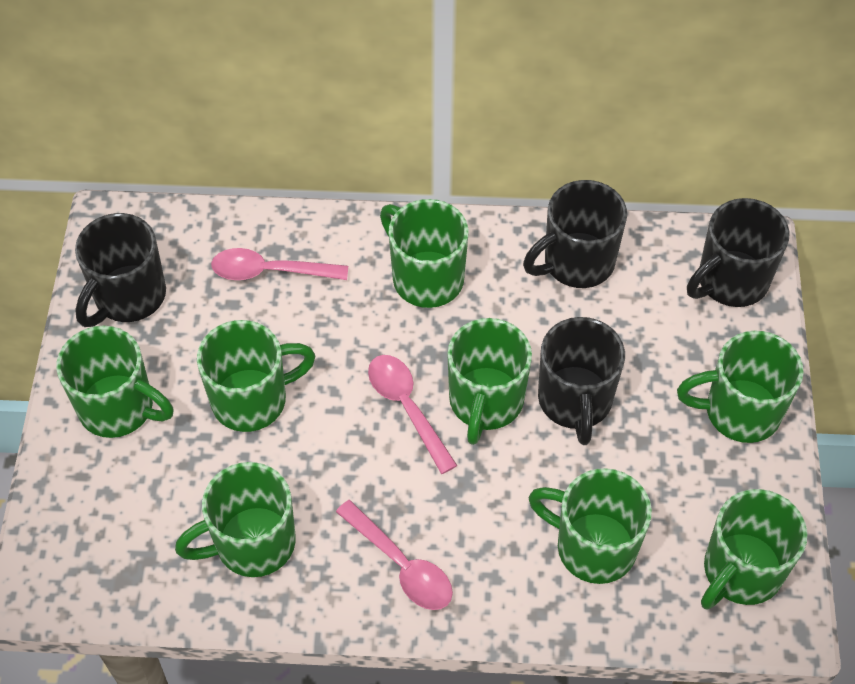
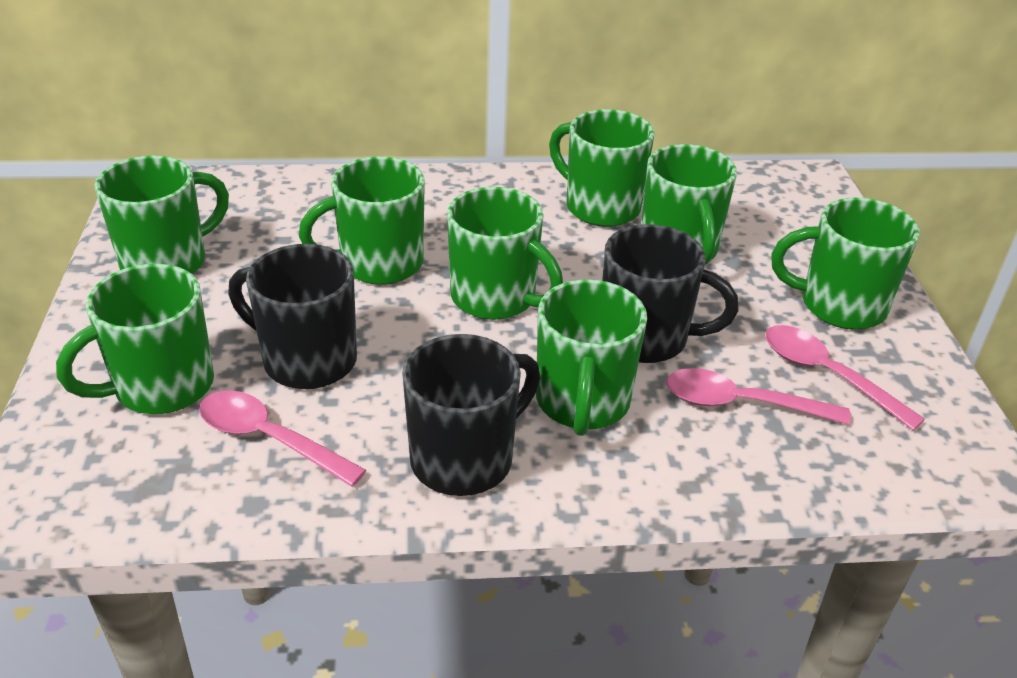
black mug: [75,213,166,327] [523,180,627,288] [538,317,625,445] [687,198,789,307] = 4 -> [228,244,357,389] [402,334,541,496] [602,224,739,363] = 3

